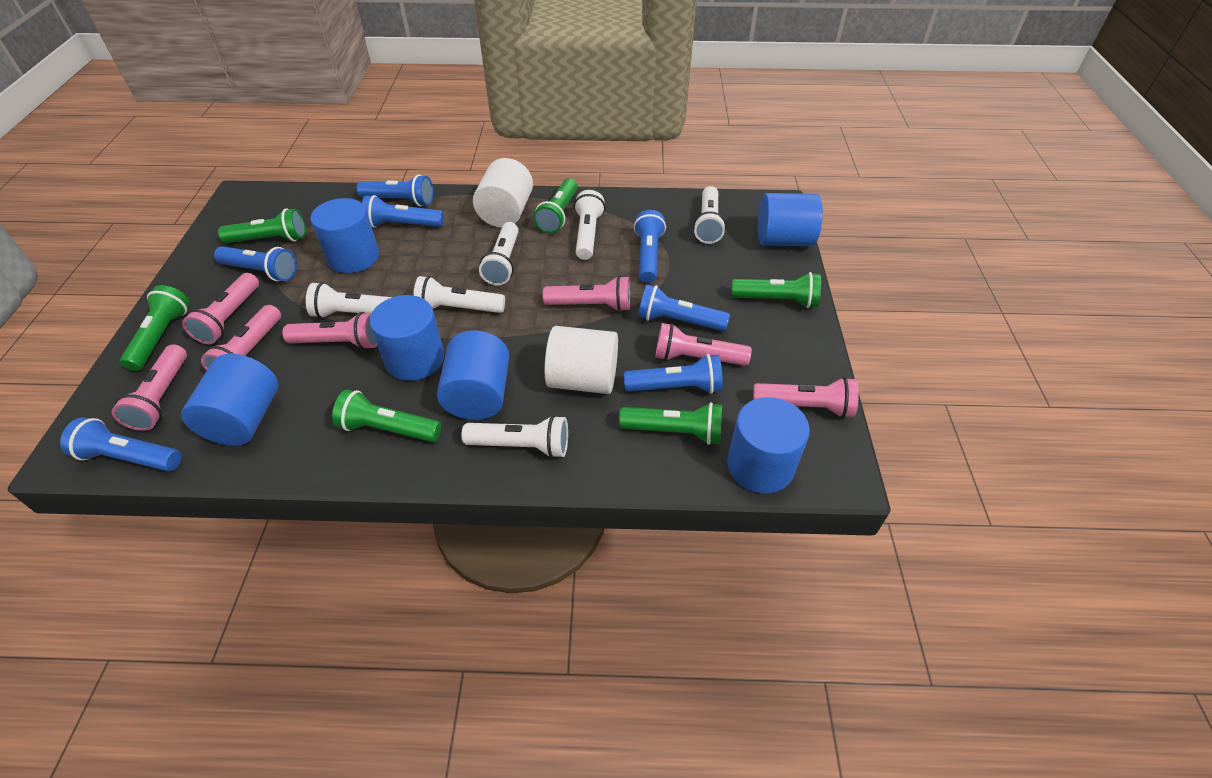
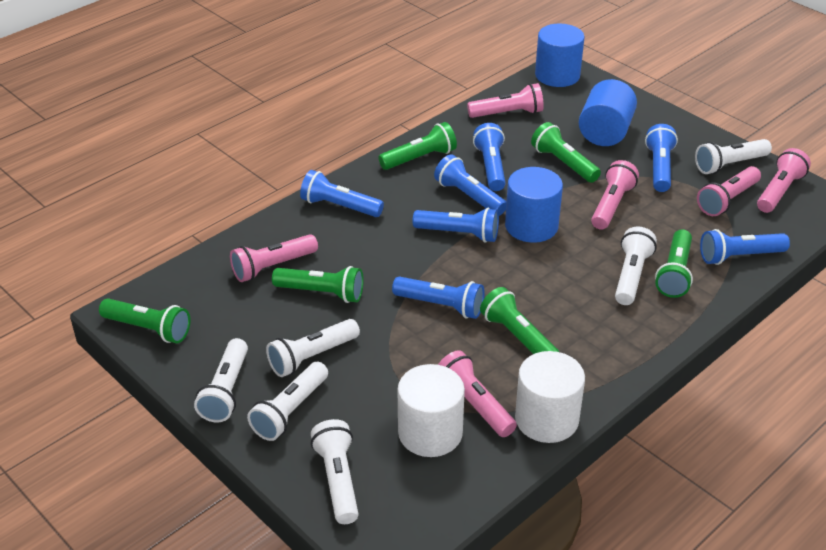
blue cylinder: [181,354,278,446] [311,198,379,273] [370,295,444,381] [437,331,509,420] [727,397,810,493] [758,193,823,246] = 6 -> [505,167,563,243] [535,24,585,87] [579,79,637,146] = 3
pink flashlight: [112,344,187,431] [182,273,259,344] [201,305,281,371] [282,312,377,350] [543,276,630,312] [655,323,752,366] [753,377,859,418] = 7 -> [230,234,318,282] [438,350,517,437] [467,83,544,118] [591,160,639,230] [697,166,761,216] [757,148,811,213] = 6

